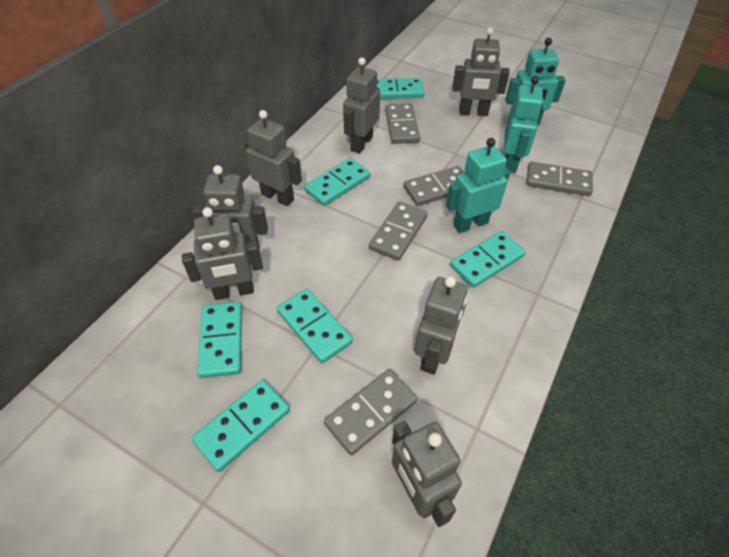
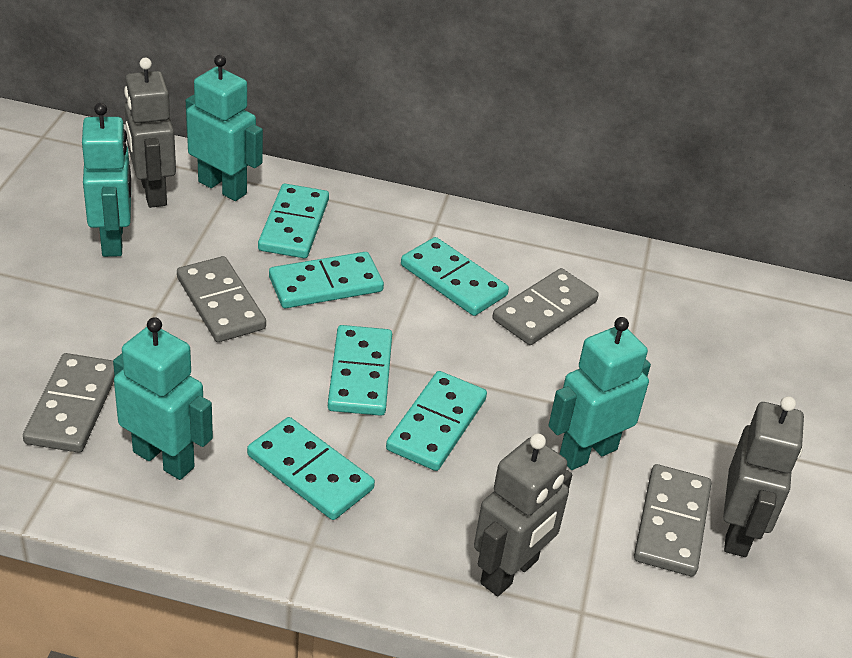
grey domino: [324,369,418,455] [369,201,428,261] [385,104,420,144] [403,166,464,206] [526,162,593,196] = 5 -> [23,353,115,453] [177,256,266,342] [493,268,599,345] [634,464,711,576] = 4
grey robot: [182,207,263,300] [192,165,268,249] [244,110,302,206] [343,58,380,154] [392,421,462,527] [414,277,468,375] [452,28,510,116] = 7 -> [124,58,176,208] [474,434,572,596] [723,396,804,557] = 3
turquoise robot: [446,138,510,233] [504,76,543,173] [505,38,566,125] = 3 -> [82,103,131,257] [113,317,213,480] [186,55,263,201] [548,317,651,470] = 4

